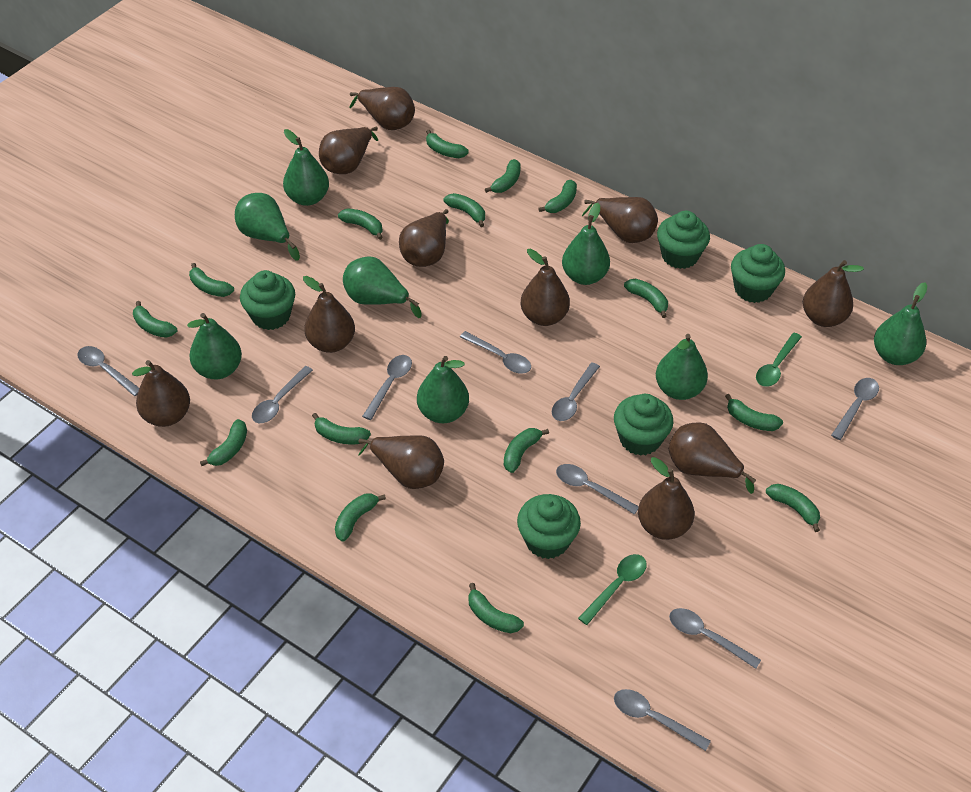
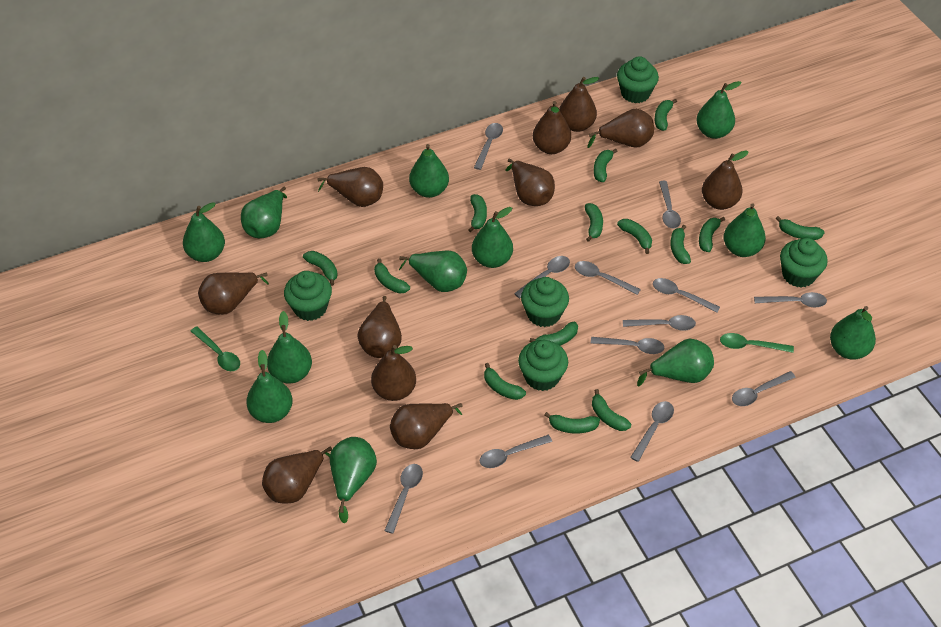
green banana: [133,301,177,338] [189,263,234,297] [200,419,247,466] [312,413,371,444] [335,493,386,542] [338,208,383,240] [426,130,469,158] [444,193,485,227] [468,583,524,633] [485,159,521,193] [504,428,549,473] [538,180,577,213] [624,279,668,318] [725,394,783,431] [766,484,820,532] = 15 -> [303,251,338,286] [374,258,410,294] [468,194,487,232] [484,363,526,400] [530,322,578,346] [544,412,600,434] [585,203,603,242] [592,389,631,431] [594,149,617,182] [617,219,652,254] [655,99,677,131] [670,225,691,264] [699,217,725,252] [776,216,825,240] = 14
green pear: [187,313,242,380] [235,193,300,261] [283,129,329,206] [343,256,422,318] [417,356,469,423] [562,203,610,285] [656,334,708,400] [874,283,927,365] = 8 -> [183,202,225,262] [241,187,287,238] [246,350,293,423] [267,311,312,384] [330,437,377,523] [399,251,467,292] [409,144,449,198] [472,207,513,268] [637,338,714,386] [696,81,742,139] [724,203,766,257] [830,306,876,360] = 12
grey spoon: [77,346,139,396] [252,366,313,423] [362,355,412,420] [460,331,531,373] [552,362,600,421] [556,464,639,515] [614,689,711,751] [669,608,761,669] [831,378,879,440] = 9 -> [384,464,423,534] [474,123,503,170] [480,435,552,468] [514,256,570,298] [575,261,641,295] [591,337,664,354] [623,315,696,331] [630,401,674,462] [653,278,720,313] [659,181,681,229] [732,371,796,406] [754,292,827,307] = 12

